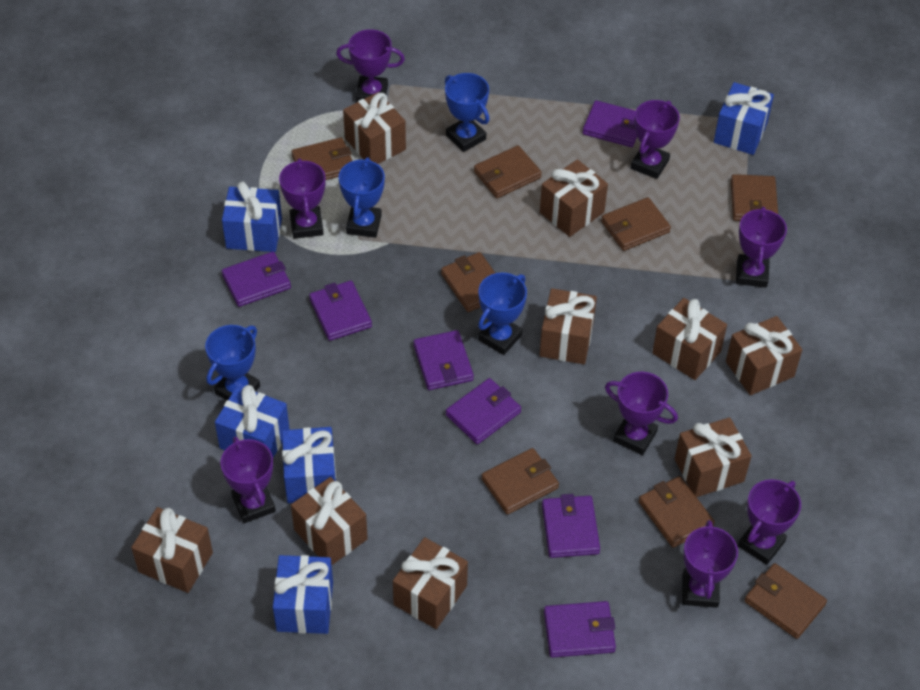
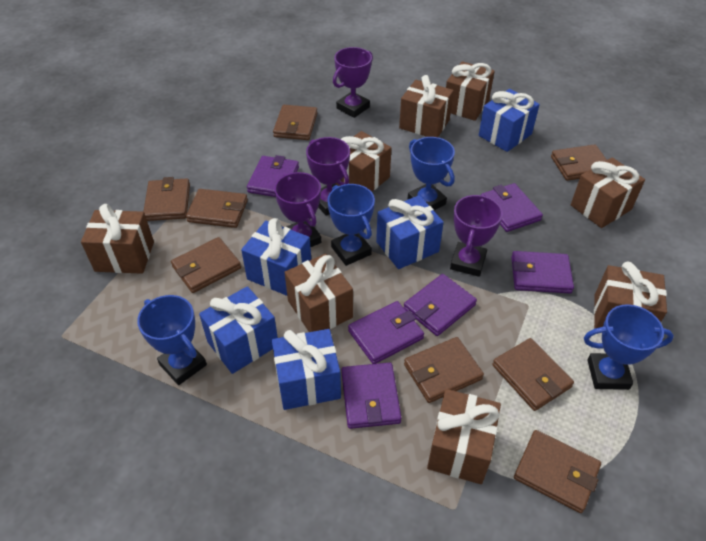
brown gift: [131,507,213,593] [291,477,368,565] [343,92,406,164] [393,537,468,629] [539,288,597,364] [540,159,608,237] [652,298,727,380] [675,417,752,497] [726,316,802,395] = 9 -> [81,204,154,274] [284,254,353,332] [335,131,391,192] [399,75,454,137] [427,389,501,484] [446,61,495,121] [571,157,645,228] [594,261,667,329] = 8
purple trophy: [221,437,276,523] [279,159,325,239] [336,29,405,103] [605,372,678,455] [631,100,680,179] [682,520,738,608] [736,207,787,288] [738,479,801,565] = 8 -> [274,172,321,247] [306,137,350,216] [333,47,373,118] [450,194,503,277] = 4
purple wallet: [222,252,291,307] [309,281,372,341] [413,330,474,390] [446,378,521,444] [542,494,600,558] [544,601,616,658] [582,100,637,147] = 7 -> [247,155,299,197] [341,363,402,429] [348,301,424,364] [403,274,477,336] [481,183,543,232] [511,251,574,293] = 6

